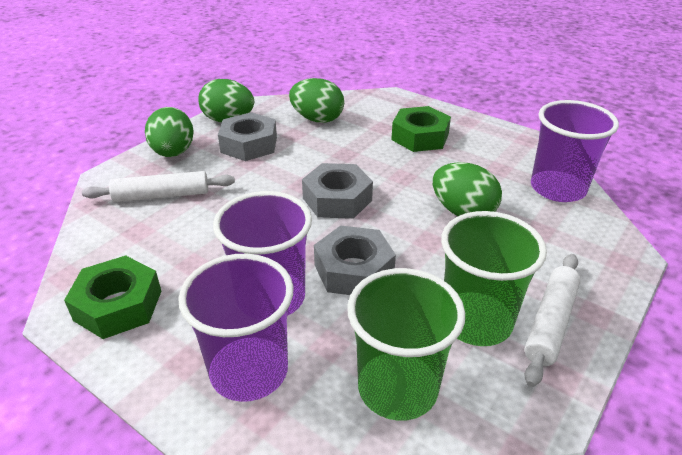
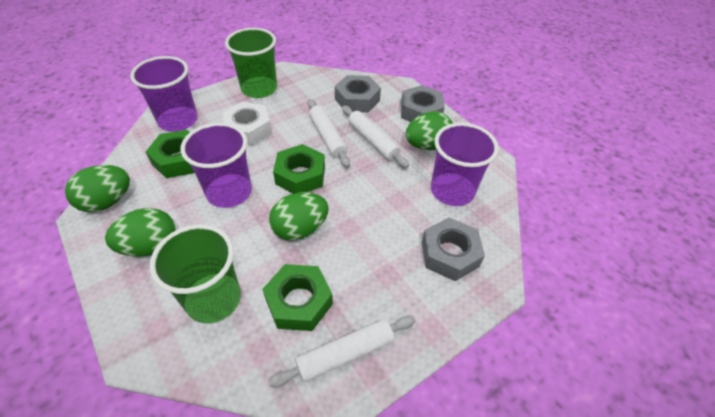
green nut: [64,256,161,339] [391,106,451,152] = 2 -> [146,130,195,178] [262,264,333,331] [273,144,325,194] = 3
white nut: none = 0 -> [222,102,272,145] = 1
white rolling pin: [82,171,235,202] [524,254,581,387] = 2 -> [269,316,416,387] [308,99,350,168] [342,106,409,168] = 3

